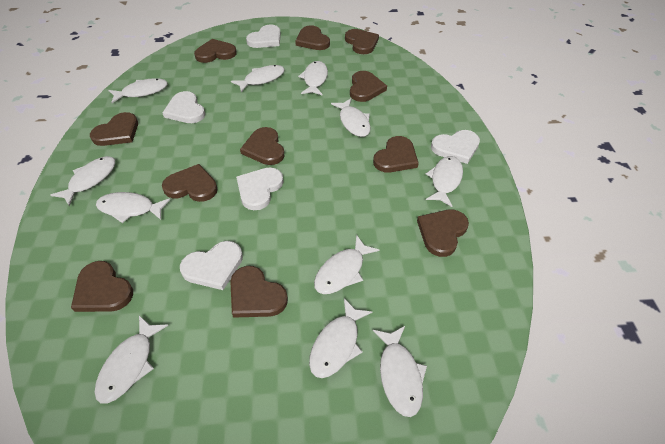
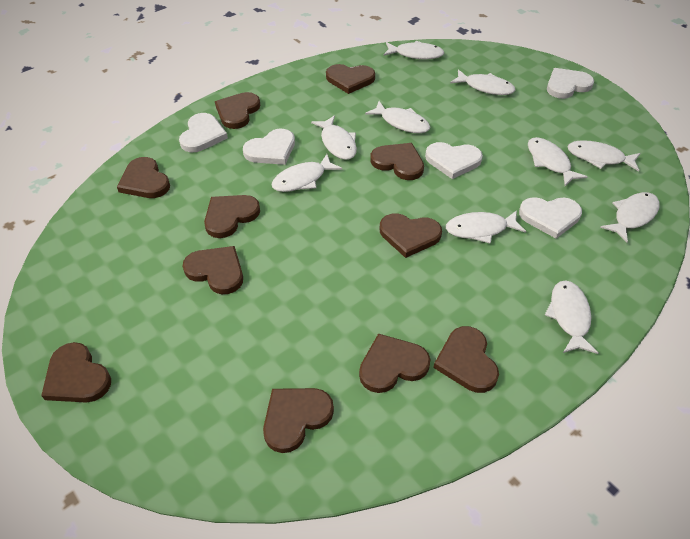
white fish: [51,156,115,206] [94,315,168,404] [96,192,171,223] [108,78,168,103] [231,65,285,92] [298,61,328,96] [309,298,372,378] [314,235,379,294] [331,98,371,137] [373,326,427,417] [426,156,463,207] = 11 -> [271,154,342,192] [311,115,357,160] [365,101,430,133] [383,41,444,59] [446,210,526,244] [450,69,515,95] [528,137,587,186] [545,280,598,354] [567,140,641,172] [600,192,660,243] = 10

